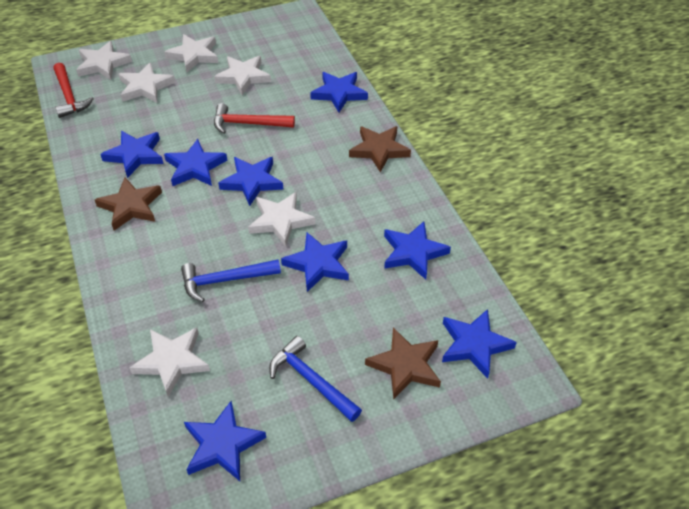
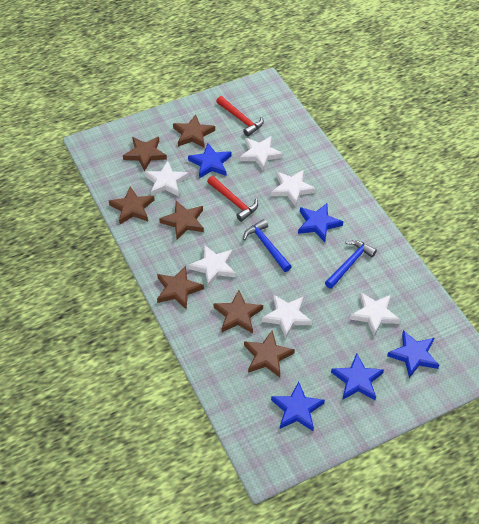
blue star: [100,131,163,178] [164,139,227,186] [184,401,266,481] [218,157,283,206] [281,232,349,292] [310,72,368,112] [384,221,451,280] [442,309,517,379] = 8 -> [188,143,231,179] [271,381,325,431] [298,203,343,242] [331,353,384,400] [387,330,439,378] = 5
brown star: [95,177,162,231] [349,126,411,172] [365,327,441,399] = 3 -> [109,186,155,224] [123,137,167,171] [157,266,204,309] [159,201,204,240] [173,114,215,148] [214,290,263,333] [244,330,295,377] = 7

